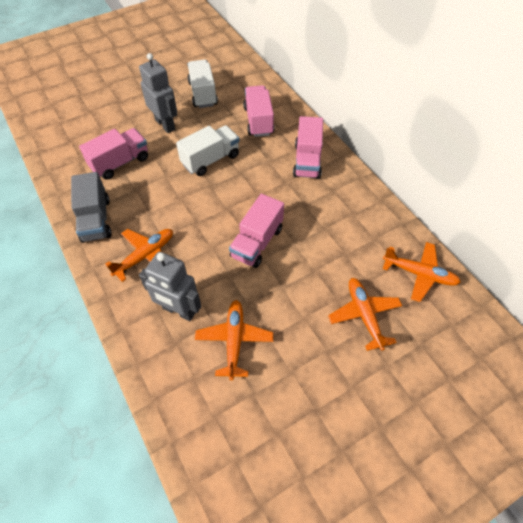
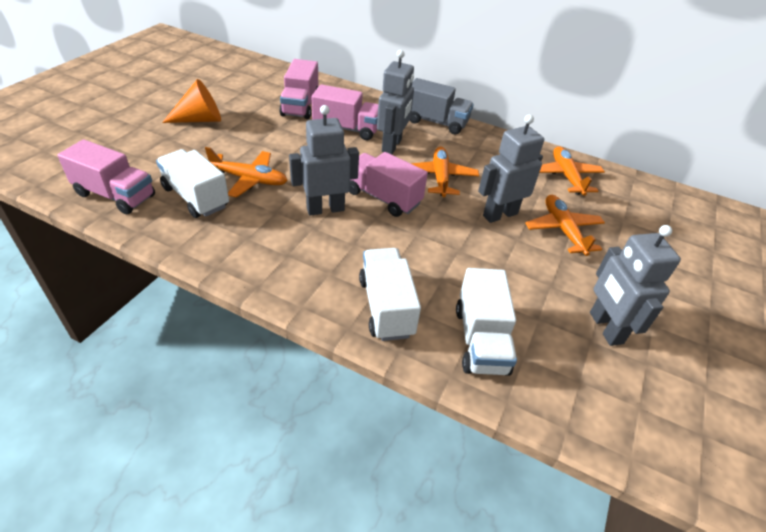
grey robot: [139,53,177,133] [139,252,201,321] = 2 -> [289,105,359,216] [377,50,414,154] [478,115,544,223] [590,225,681,346] = 4
orange cone: none = 0 -> [162,79,221,123] = 1
white truck: [176,125,239,176] [188,60,218,108] = 2 -> [156,149,229,218] [359,248,421,341] [456,268,517,376] = 3

